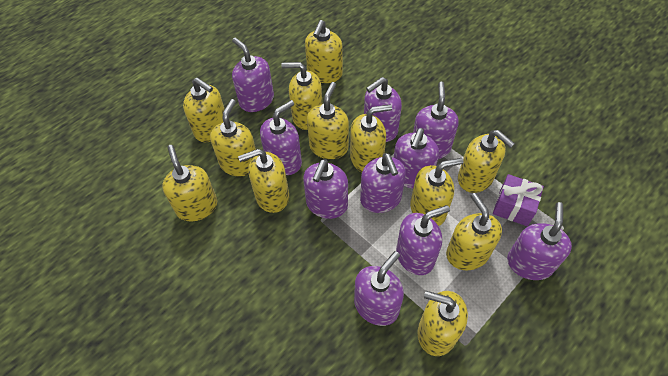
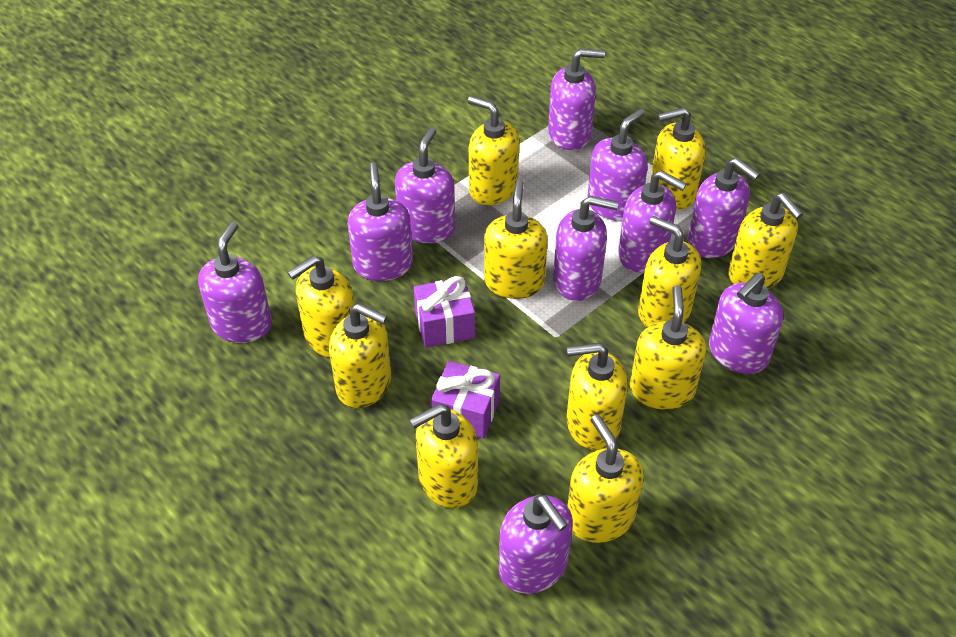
purple gift: [493,174,544,226] = 1 -> [414,276,475,348] [431,361,500,439] = 2
yellow soap dispenser: [162,145,217,221] [183,78,225,142] [210,99,256,177] [238,149,289,213] [281,62,322,130] [305,20,343,83] [307,82,349,159] [350,104,392,172] [410,158,464,226] [418,291,468,356] [446,193,502,270] [458,130,515,193] = 12 -> [288,255,354,357] [329,303,391,408] [409,404,478,508] [468,96,519,205] [484,179,548,299] [567,343,628,450] [568,415,644,543] [630,285,706,410] [638,216,701,328] [650,107,706,210] [728,193,803,289] = 11

